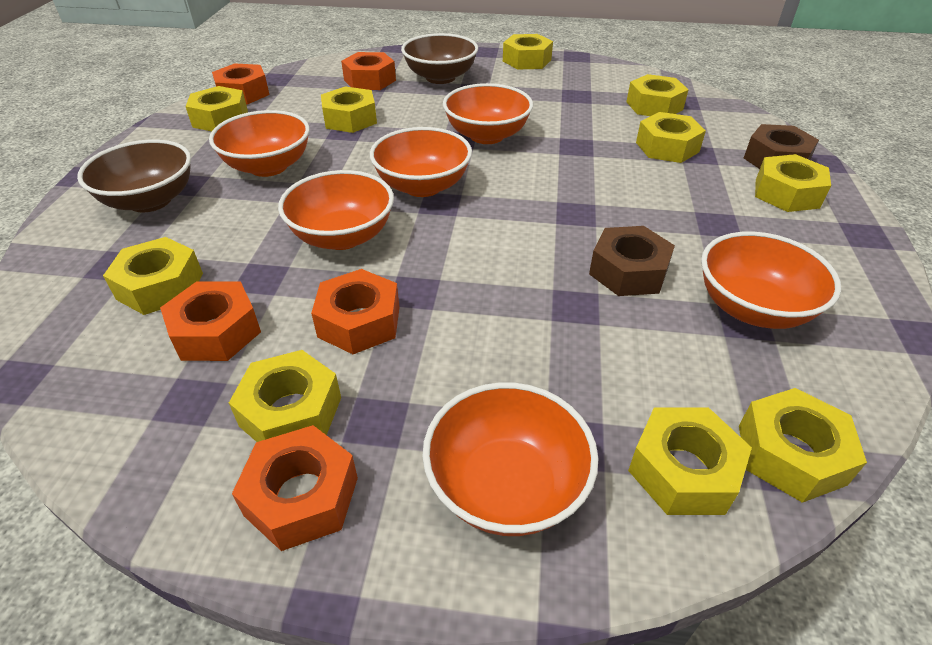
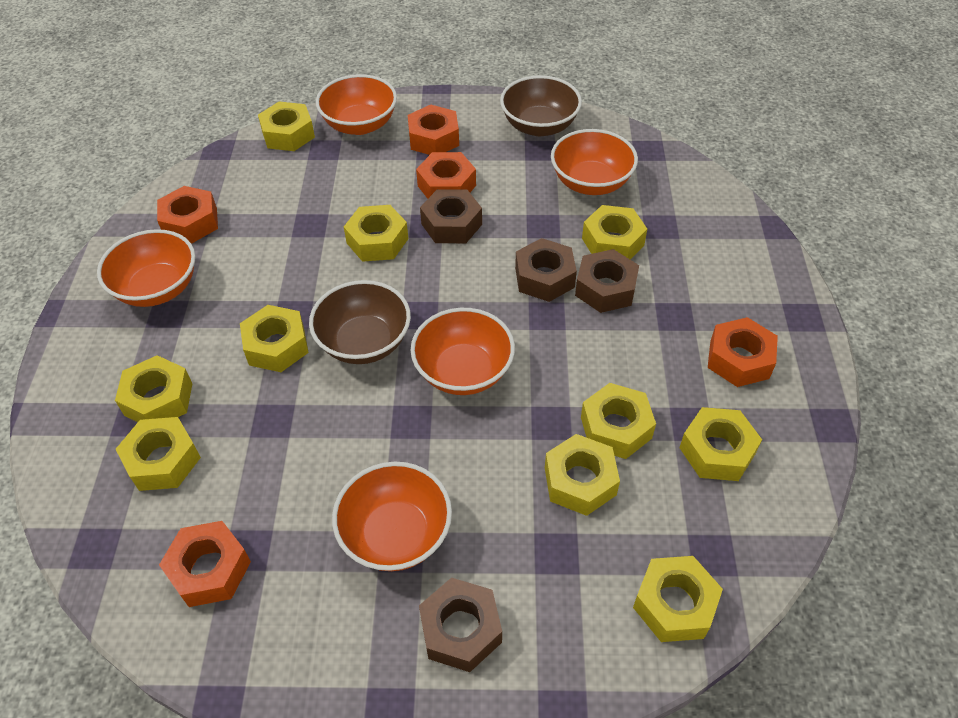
brown nut: [589,226,675,296] [744,124,819,169] = 2 -> [419,578,502,672] [420,189,482,243] [515,238,577,302] [575,249,639,313] = 4
orange bowl: [209,110,310,177] [278,170,394,250] [370,127,472,197] [422,382,598,536] [443,83,533,144] [701,231,841,329] = 6 -> [97,229,195,307] [316,74,397,135] [332,461,452,571] [410,308,515,395] [551,129,638,195] = 5

